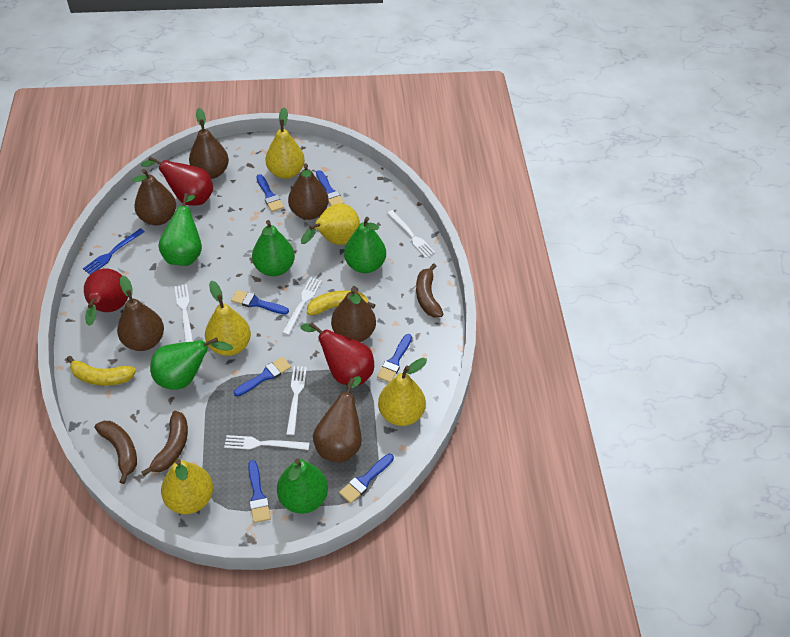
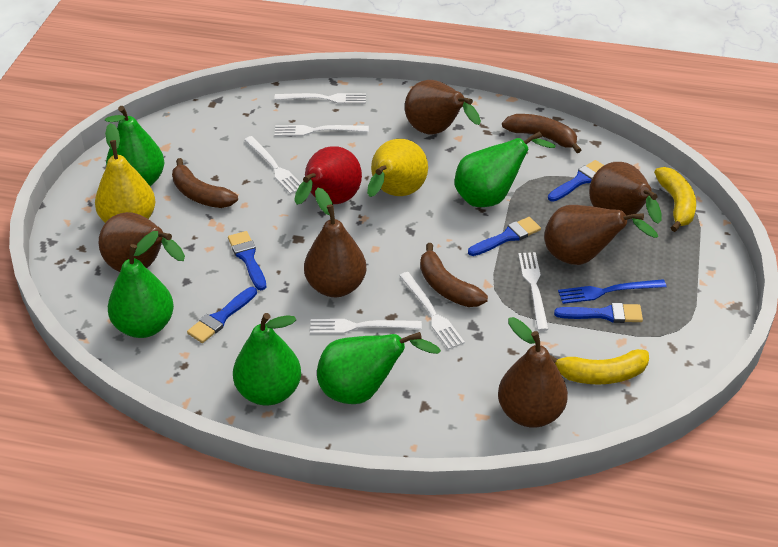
blue brush: [231,290,289,314] [234,357,291,396] [248,460,271,523] [256,174,284,212] [316,170,344,206] [339,454,394,504] [377,334,412,382] = 7 -> [187,287,257,343] [228,231,266,290] [468,217,541,256] [548,160,604,202] [554,303,643,323] = 5
red pear: [84,269,128,326] [141,156,213,206] [301,322,374,385] = 3 -> [294,146,362,205] = 1
white fork: [174,284,193,342] [224,435,309,450] [282,277,322,335] [286,366,307,435] [387,210,435,258] = 5 -> [244,136,301,194] [274,93,366,104] [275,125,369,136] [310,319,422,334] [399,272,465,350] [518,252,549,331] = 6
yellow pear: [161,459,213,514] [205,281,251,356] [265,107,305,179] [301,204,360,245] [378,358,427,426] = 5 -> [95,123,156,223] [367,139,428,197] = 2

